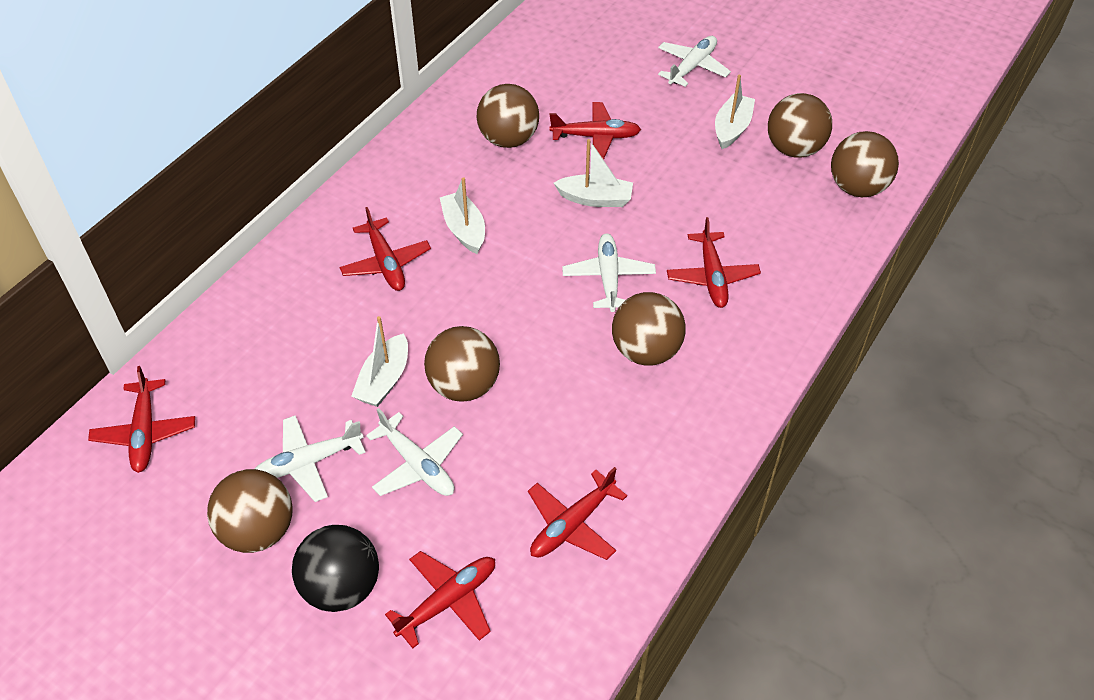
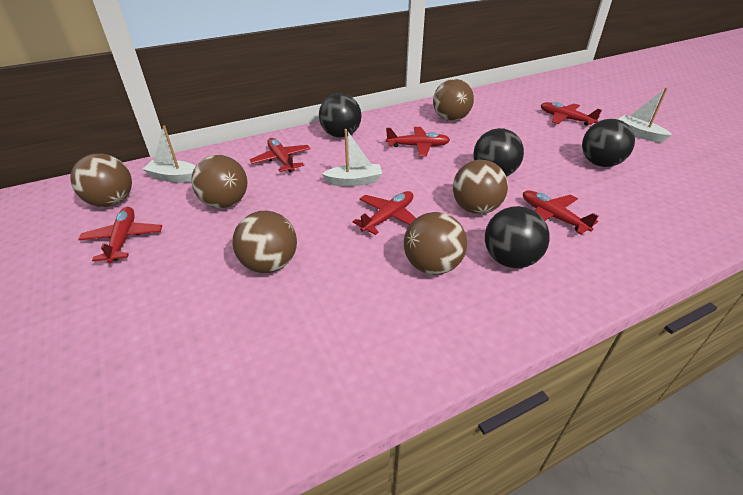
black ball: [292,525,379,612] = 1 -> [319,93,362,138] [473,128,524,176] [485,206,550,268] [582,119,635,167] = 4
white boat: [351,316,408,407] [440,177,485,254] [554,139,633,207] [715,75,755,149] = 4 -> [143,125,196,183] [322,129,382,186] [618,88,672,143] = 3
white plane: [255,415,366,502] [366,408,463,496] [562,233,656,312] [658,36,731,87] = 4 -> none = 0

